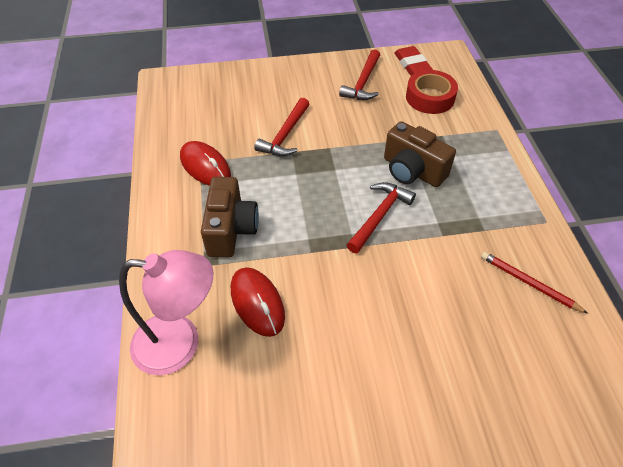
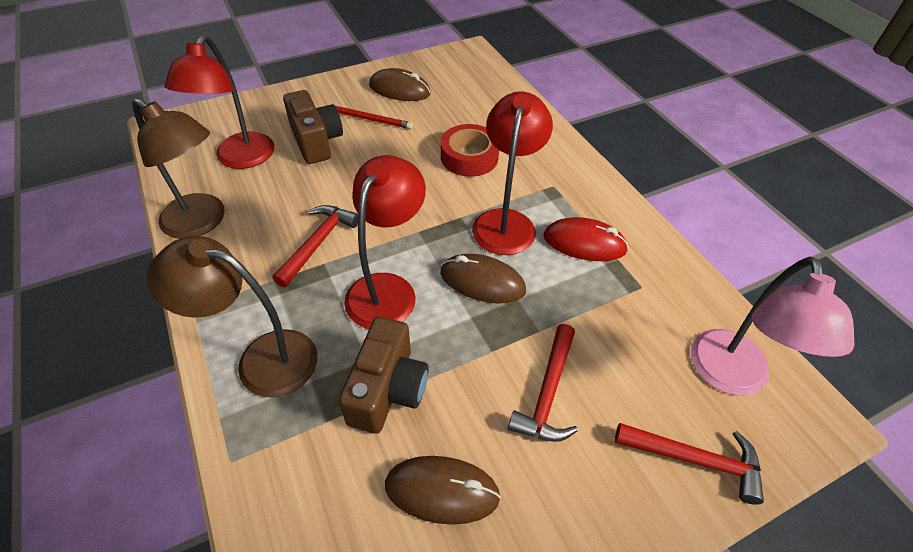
brown lamp: none = 0 -> [132,98,225,239] [147,236,317,398] = 2
brown mouse: none = 0 -> [369,68,431,101] [385,456,501,525] [440,254,526,303] = 3
red eraser: [394,46,433,76] = 1 -> none = 0
red lamp: none = 0 -> [165,35,274,169] [344,155,426,329] [472,91,553,255] = 3
red mouse: [180,141,231,186] [231,267,285,337] = 2 -> [543,217,629,261] = 1

